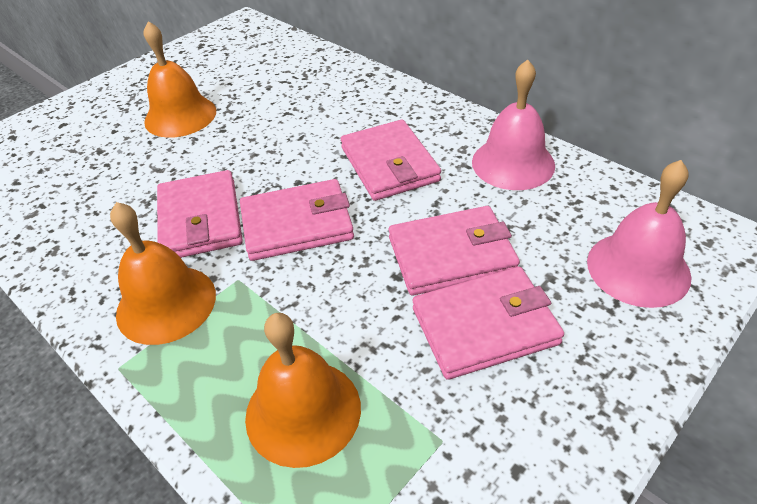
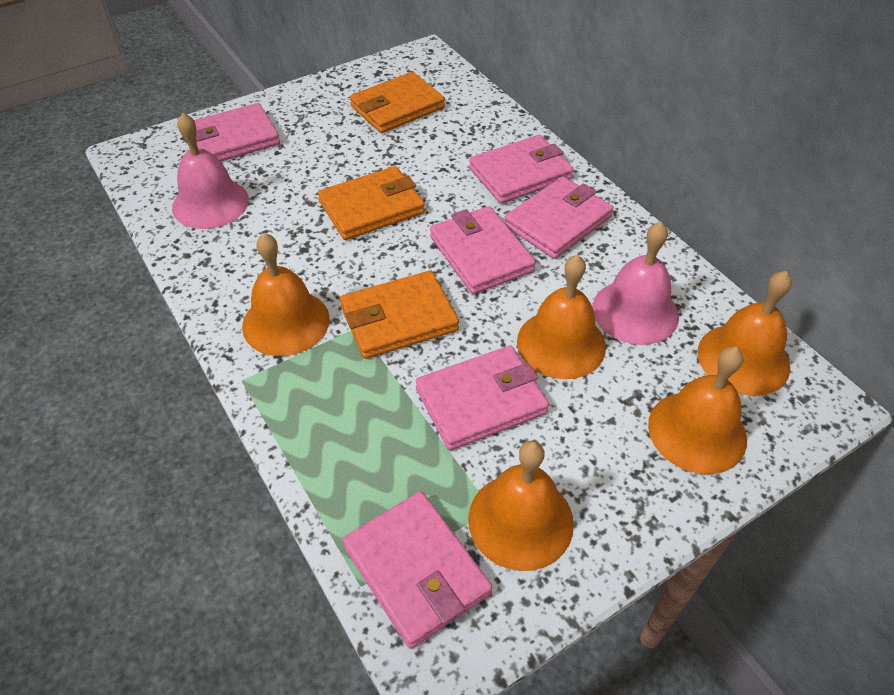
orange bell: [110,202,216,345] [144,21,216,138] [245,313,361,468] = 3 -> [242,233,330,356] [468,440,574,571] [517,255,606,379] [648,347,747,474] [698,271,792,396] = 5
orange wallet: none = 0 -> [318,166,425,240] [340,270,459,359] [350,72,445,133] = 3
pink wallet: [157,170,243,258] [240,179,354,261] [341,120,441,201] [389,206,520,296] [413,267,564,380] = 5 -> [194,103,280,162] [343,491,492,649] [416,345,549,450] [430,206,536,294] [469,135,574,204] [504,177,613,259] = 6

